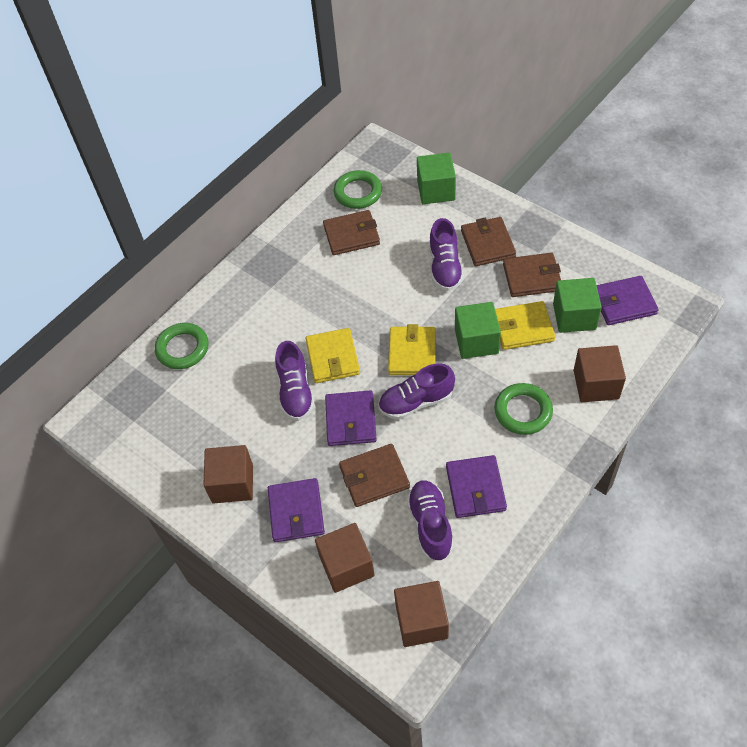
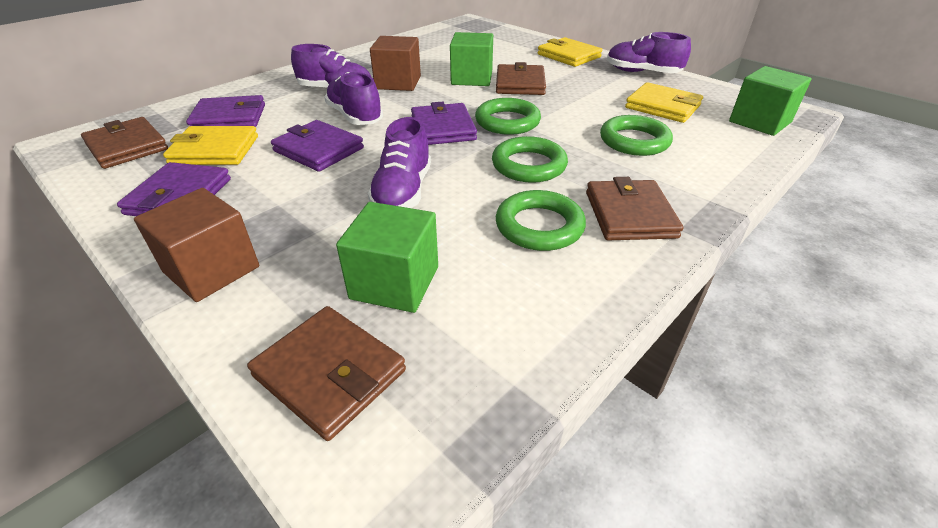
brown cube: [203,445,253,504] [315,523,375,593] [394,581,449,647] [574,345,626,402] = 4 -> [134,188,259,302] [370,36,421,91] = 2
green ring: [155,323,209,369] [334,170,382,209] [494,383,553,435] = 3 -> [475,98,541,135] [492,136,568,183] [496,190,586,251] [600,115,673,156] = 4

